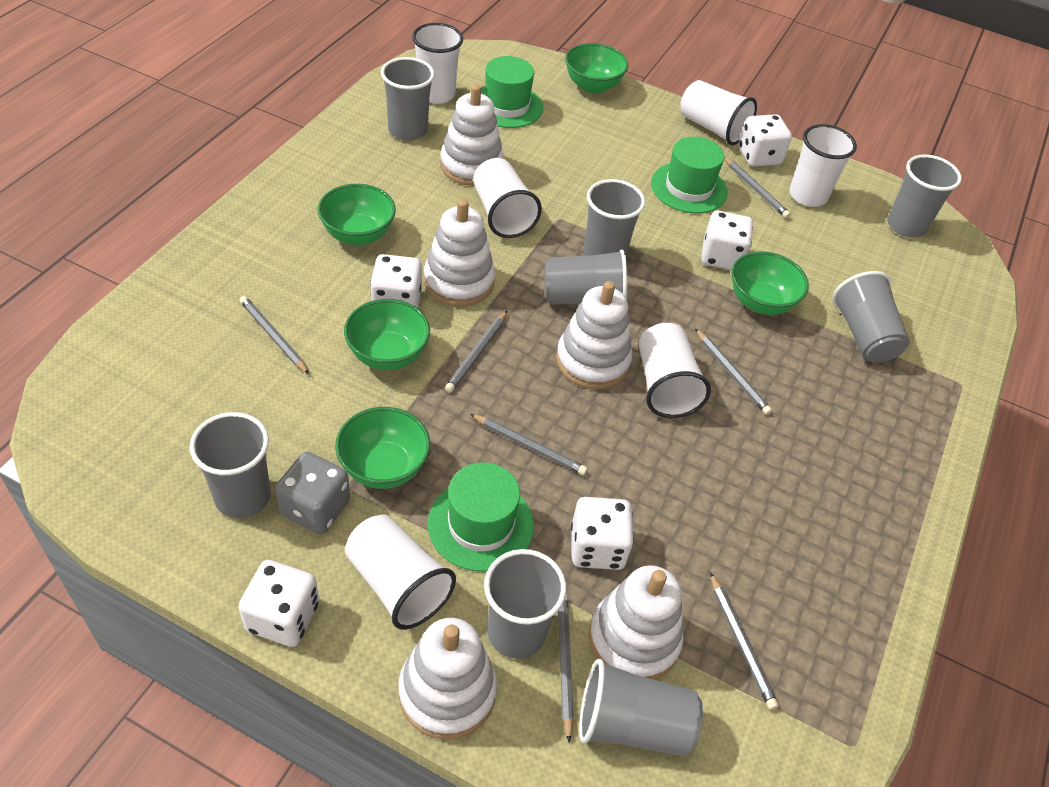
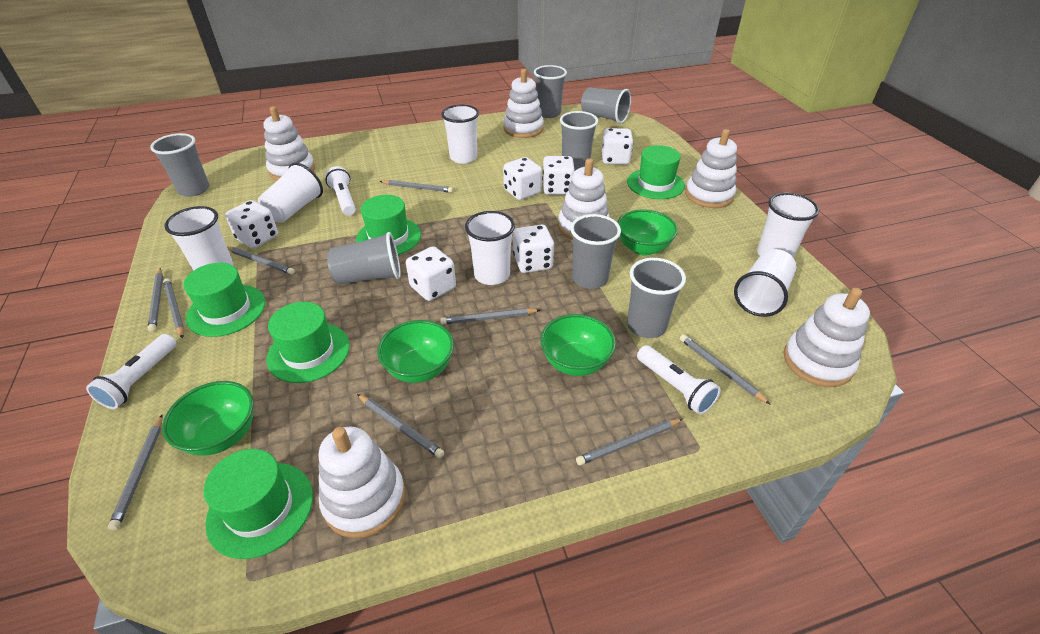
green bowl: [318,184,396,245] [335,407,430,489] [344,299,430,370] [565,43,628,94] [731,251,809,315] = 5 -> [162,381,254,456] [377,320,454,383] [540,314,616,376] [617,209,678,256] = 4
green hat: [428,462,534,572] [481,56,543,128] [651,137,728,214] = 3 -> [183,263,265,337] [203,449,313,559] [266,302,350,383] [356,195,421,255] [627,145,685,199] = 5
grey cup: [190,412,271,518] [381,57,435,141] [484,549,566,659] [545,249,627,305] [579,659,703,757] [584,179,645,256] [832,271,910,363] [887,154,962,238] = 8 -> [150,133,209,197] [327,232,401,285] [534,65,567,118] [560,111,598,171] [570,214,621,289] [581,87,631,124] [627,258,686,338] = 7
grey dice: [275,452,350,534] = 1 -> none = 0
grey pencil: [239,296,309,374] [445,311,507,393] [470,414,588,475] [558,594,574,743] [695,328,772,415] [710,572,778,710] [724,157,791,218] = 7 -> [108,415,163,530] [148,268,163,332] [163,279,184,339] [227,247,295,275] [357,394,444,458] [380,180,453,193] [440,308,540,325] [576,419,683,466] [680,334,771,405] = 9
white dice: [238,560,319,647] [370,254,422,308] [571,497,634,570] [701,211,753,270] [739,114,792,167] = 5 -> [225,200,278,249] [406,246,456,301] [503,157,542,200] [513,224,554,273] [542,156,575,195] [602,128,633,165] = 6
white flashlight: none = 0 -> [86,334,177,409] [325,166,356,216] [637,345,721,415] = 3
white stacking toy: [398,618,497,740] [424,199,495,306] [440,84,504,186] [556,281,632,389] [589,565,683,680] = 5 -> [263,106,315,180] [319,427,405,538] [503,69,544,138] [558,158,609,240] [685,129,737,208] [784,288,870,387] = 6

